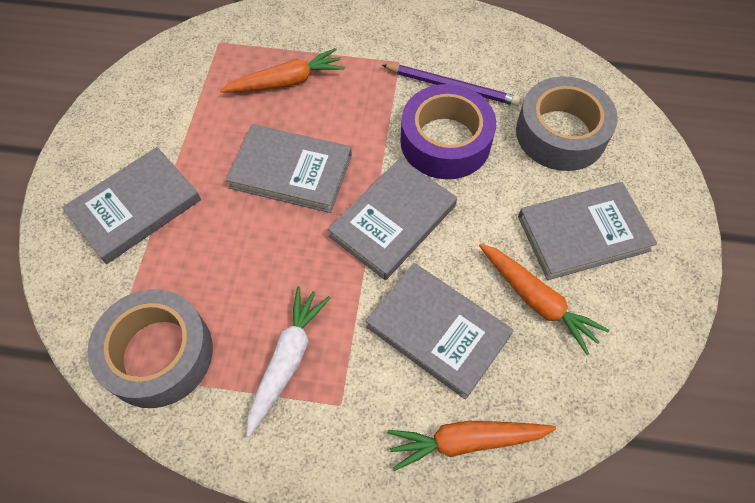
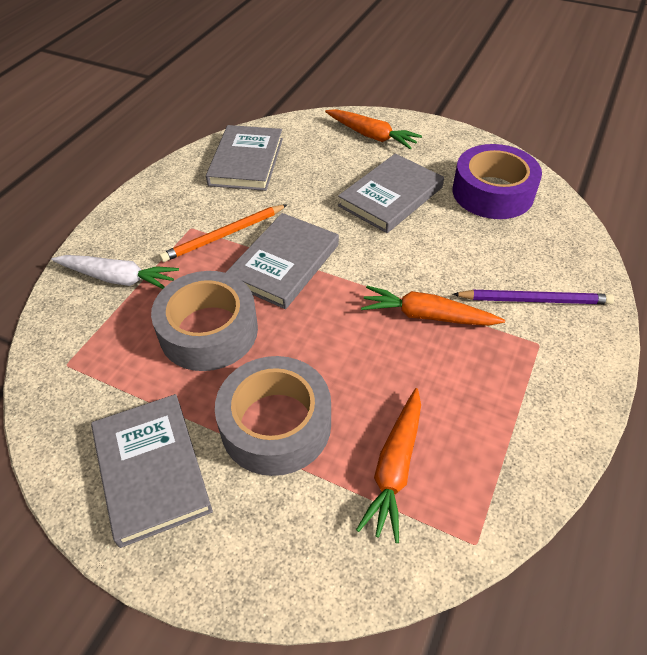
grey book: [62,147,201,264] [226,124,352,213] [328,158,457,280] [366,263,514,400] [518,182,657,280] = 5 -> [91,394,213,548] [206,125,283,191] [225,213,339,309] [338,153,444,233] = 4
orange pencil: none = 0 -> [159,204,288,262] = 1

